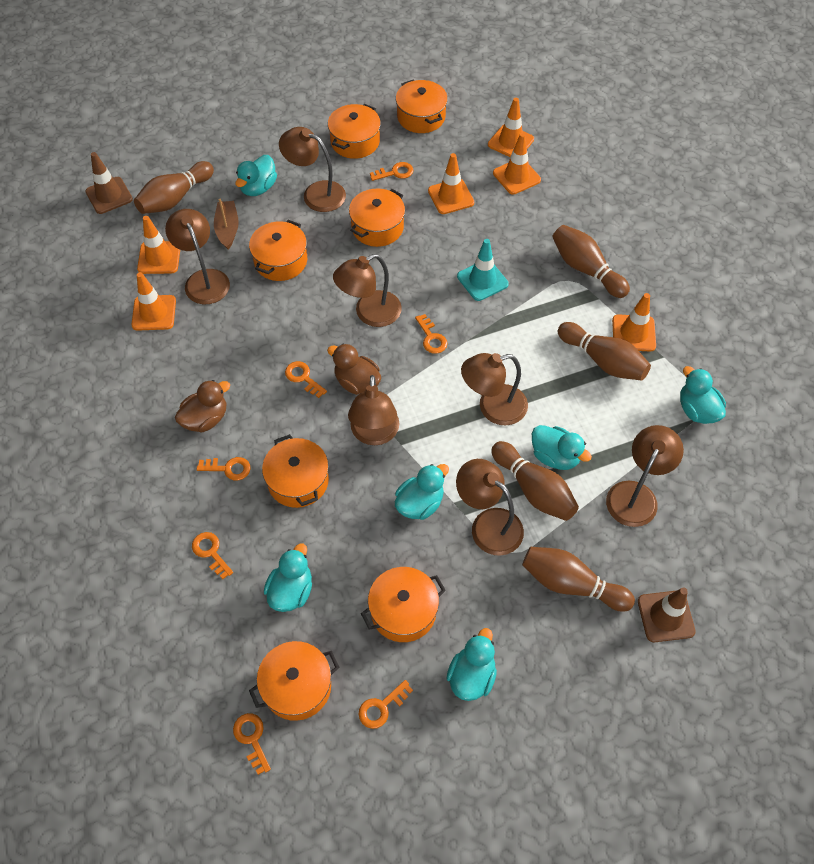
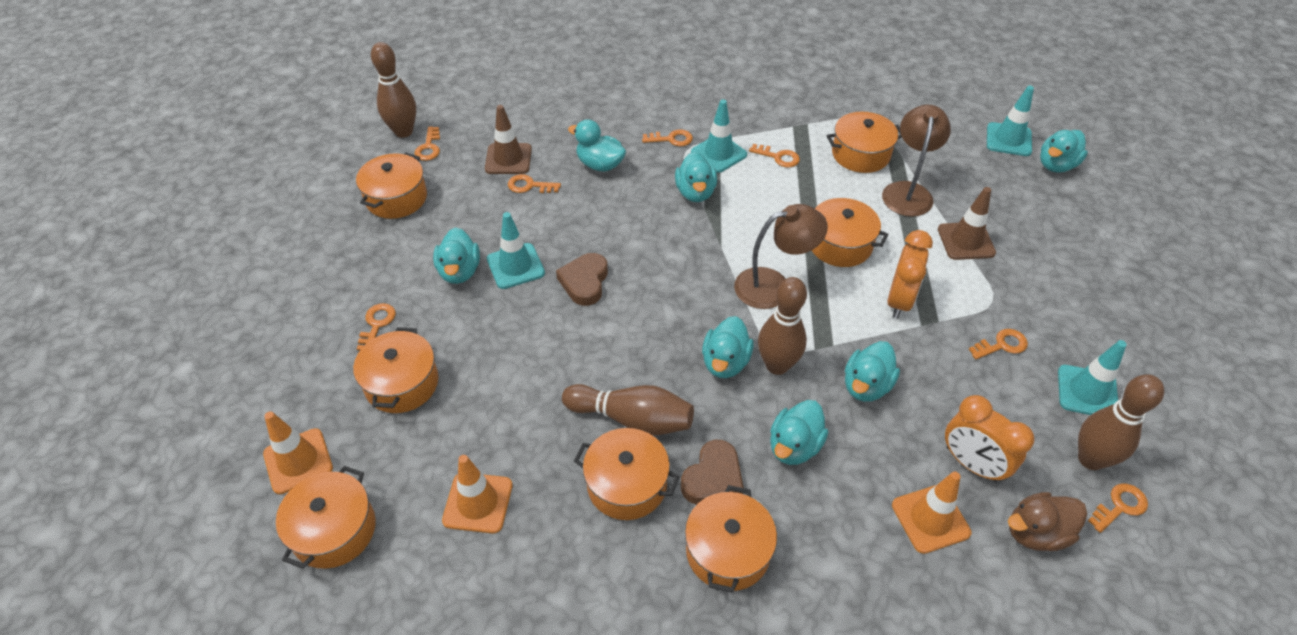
brown boat: [214,199,239,249] = 1 -> none = 0
brown bowling pin: [134,161,214,214] [491,441,579,521] [522,547,635,612] [552,225,630,298] [558,322,651,381] = 5 -> [371,42,416,138] [562,384,694,435] [758,277,807,375] [1078,374,1164,470] = 4
brown duck: [175,380,230,432] [327,344,381,395] = 2 -> [1008,492,1087,551] = 1
brown heart: none = 0 -> [556,253,608,306] [681,440,744,505] = 2
brown lamp: [165,209,230,304] [279,127,346,212] [333,254,402,327] [348,375,399,445] [456,459,524,556] [461,353,528,425] [606,425,684,527] = 7 -> [734,204,828,309] [882,105,951,217] = 2
orange clock: none = 0 -> [887,230,933,319] [945,395,1035,483] = 2
orange traffic cone: [131,272,176,331] [137,216,180,274] [428,153,474,214] [488,98,534,157] [493,133,541,195] [612,293,656,352] = 6 -> [263,411,333,494] [442,455,512,533] [892,472,971,554] = 3
turquoise duck: [235,155,277,196] [264,544,312,612] [395,464,449,520] [447,628,497,701] [532,425,592,470] [680,366,726,424] = 6 -> [433,227,480,284] [568,119,626,172] [675,152,717,202] [702,316,754,378] [770,400,828,465] [845,341,900,402] [1040,130,1088,173] = 7
turquoise traffic cone: [457,239,509,301] = 1 -> [487,212,545,289] [691,99,747,173] [987,86,1034,156] [1058,340,1127,415] = 4

